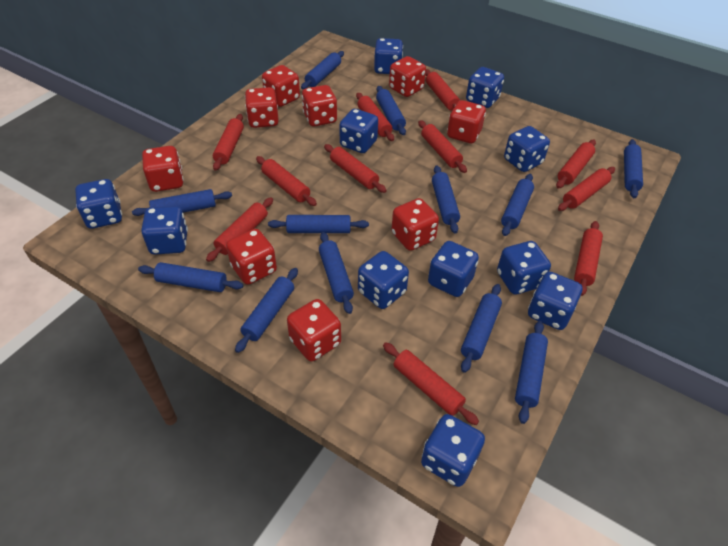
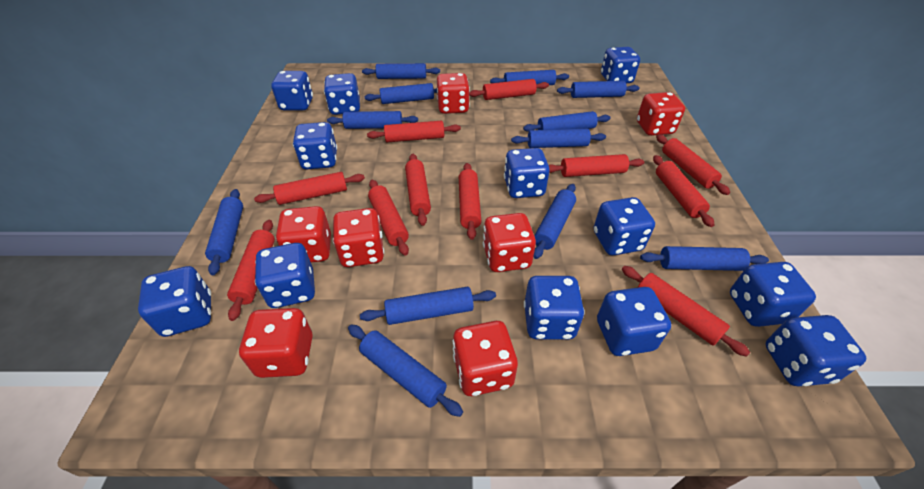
blue dice: [75,179,122,229] [141,206,188,255] [339,109,378,153] [358,251,409,309] [374,38,403,74] [421,414,485,487] [428,241,479,297] [466,67,504,108] [497,241,551,295] [504,126,550,172] [528,272,582,330] = 11 -> [138,266,211,337] [255,243,315,308] [271,71,313,110] [293,122,337,169] [324,73,360,115] [504,148,550,198] [524,276,585,340] [594,197,655,255] [597,287,671,356] [601,47,640,83] [730,262,816,327] [766,315,866,387] = 12
red dice: [142,146,184,192] [226,229,277,285] [245,87,279,128] [262,65,300,107] [287,299,341,361] [302,85,337,127] [389,56,426,97] [391,198,439,251] [447,100,486,143] = 9 -> [239,308,313,378] [276,206,331,263] [333,208,384,267] [437,73,470,114] [453,321,518,396] [483,213,536,272] [637,92,685,136] = 7

